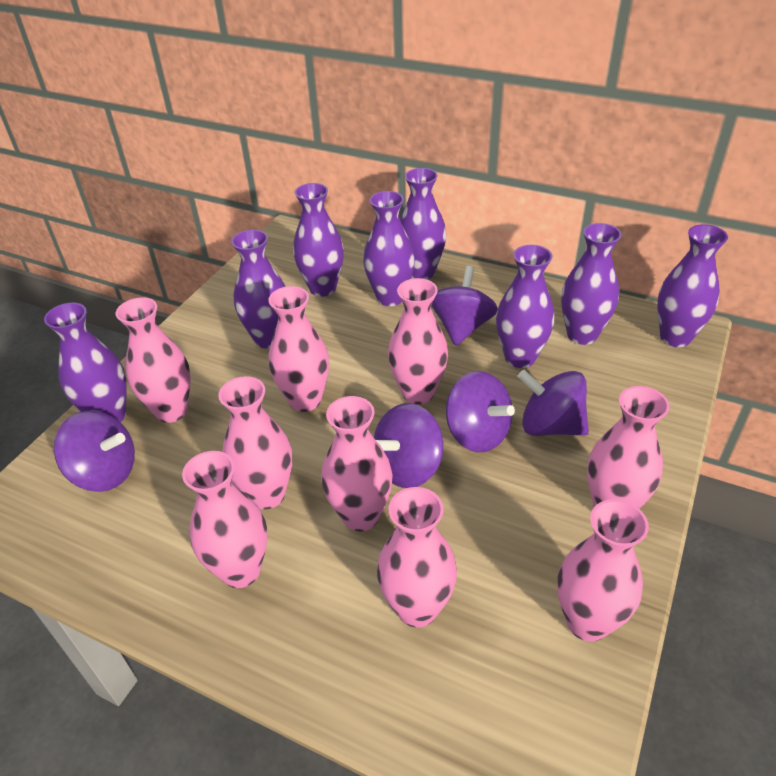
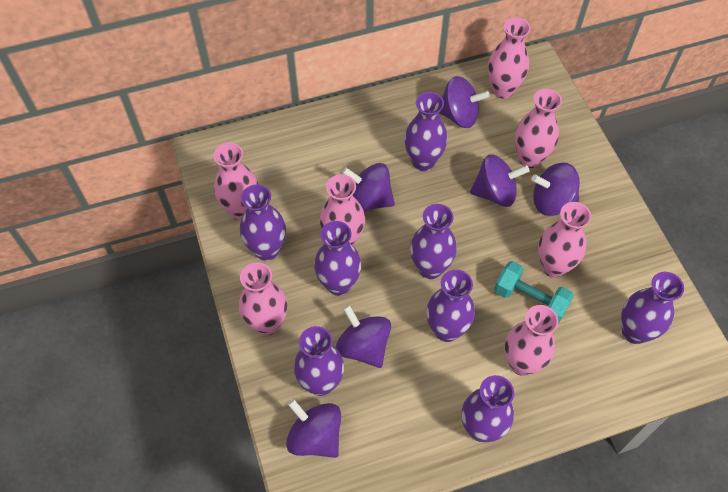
pink vase: [116,297,191,423] [182,451,267,588] [218,376,292,510] [268,286,329,412] [321,396,393,531] [377,487,457,628] [388,278,448,404] [557,499,649,642] [587,386,670,509] = 9 -> [214,143,259,221] [239,262,287,335] [320,174,365,246] [488,17,530,99] [504,305,558,376] [515,89,562,168] [538,202,591,278] = 7
purple spinning top: [54,411,135,492] [374,403,443,488] [431,266,498,346] [446,371,515,452] [517,370,589,436] = 5 -> [286,399,341,458] [336,305,391,368] [342,163,395,211] [439,76,490,128] [470,154,529,207] [531,163,580,216] = 6
turquoise dumbbell: none = 0 -> [494,261,574,324] = 1

